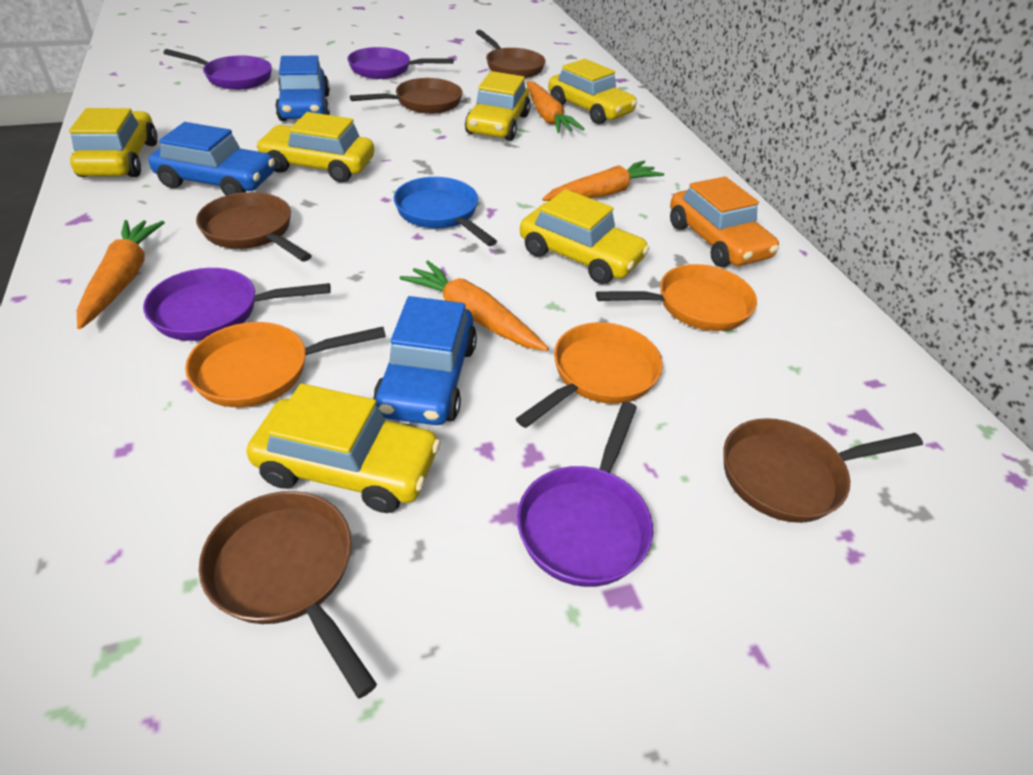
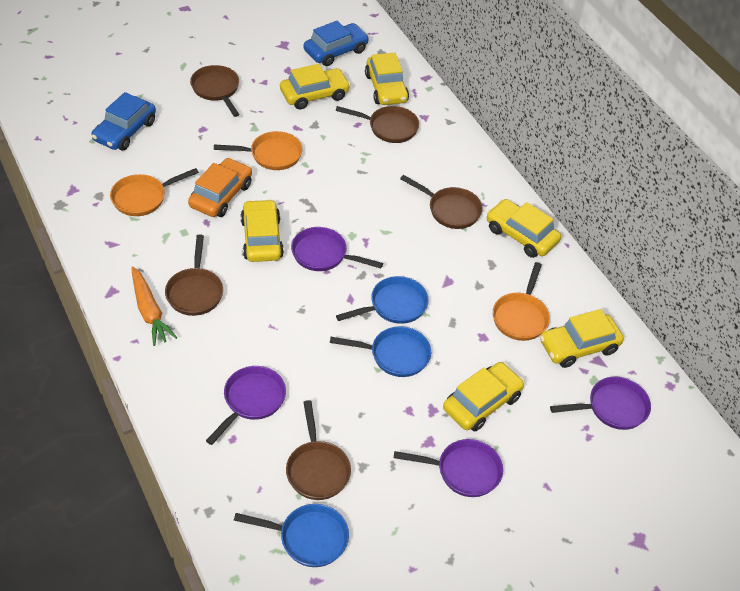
blue car: [149,122,275,196] [275,56,330,121] [373,296,477,425] = 3 -> [91,92,156,150] [303,21,369,66] = 2
blue pan: [394,177,497,246] = 1 -> [234,504,349,567] [330,326,431,377] [336,276,429,324] = 3
orange carrot: [77,220,165,329] [399,261,549,351] [526,81,584,133] [542,161,664,201] = 4 -> [131,266,177,346] = 1

